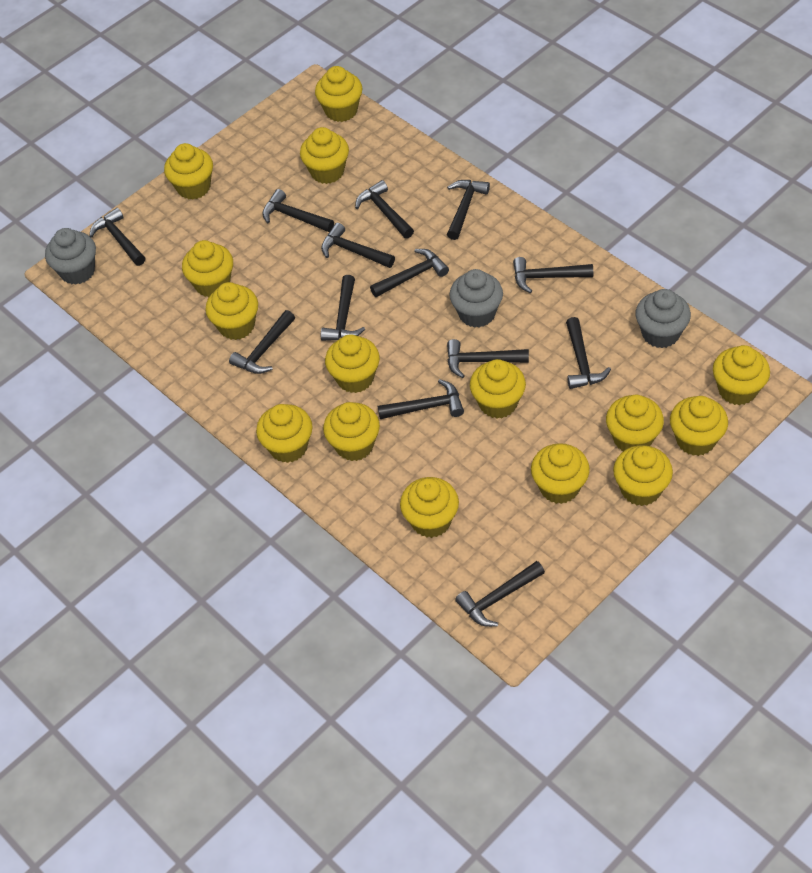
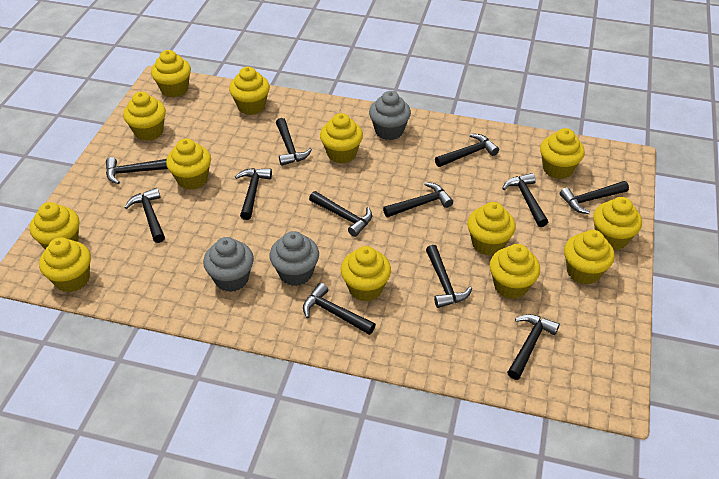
black hammer: [89,208,145,266] [229,310,295,374] [262,189,334,232] [321,223,395,268] [321,275,365,341] [355,180,414,239] [370,249,449,297] [378,379,464,419] [447,180,490,240] [447,339,529,378] [455,561,545,627] [513,257,593,293] [566,317,611,389] = 13 -> [106,157,168,184] [124,188,165,243] [235,168,272,220] [276,118,312,166] [303,283,376,335] [309,191,372,237] [383,182,453,218] [426,245,472,308] [435,134,499,167] [502,173,548,227] [507,314,560,380] [560,181,629,214] = 12
yellow cupcake: [164,143,213,200] [182,240,233,297] [205,282,258,340] [256,404,313,463] [300,127,349,184] [315,66,362,122] [323,402,380,461] [325,334,380,393] [400,477,459,538] [470,359,526,419] [531,443,590,504] [606,395,664,451] [613,445,673,506] [670,396,728,456] [713,345,770,405] = 15 -> [30,202,79,249] [39,237,91,292] [123,92,166,141] [151,50,191,98] [166,138,211,190] [229,67,270,115] [320,113,363,163] [341,246,391,301] [467,202,516,256] [490,244,540,299] [540,128,585,179] [564,230,615,285] [593,197,642,250] = 13

